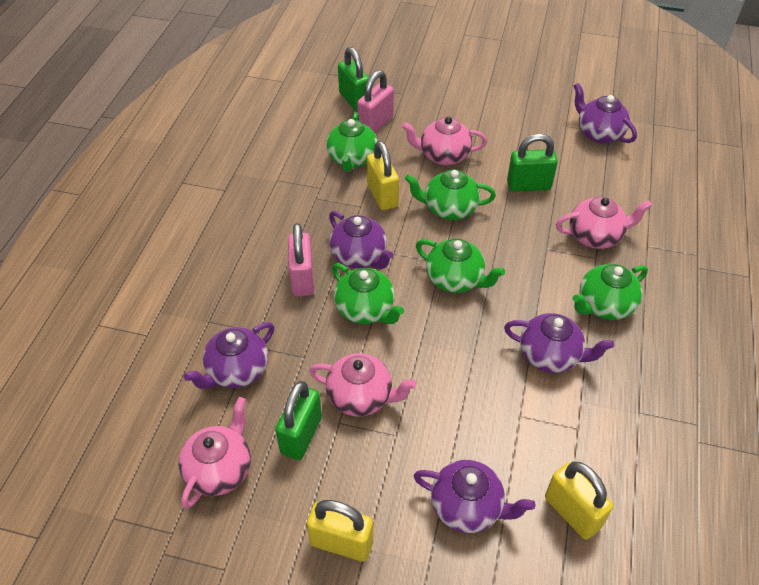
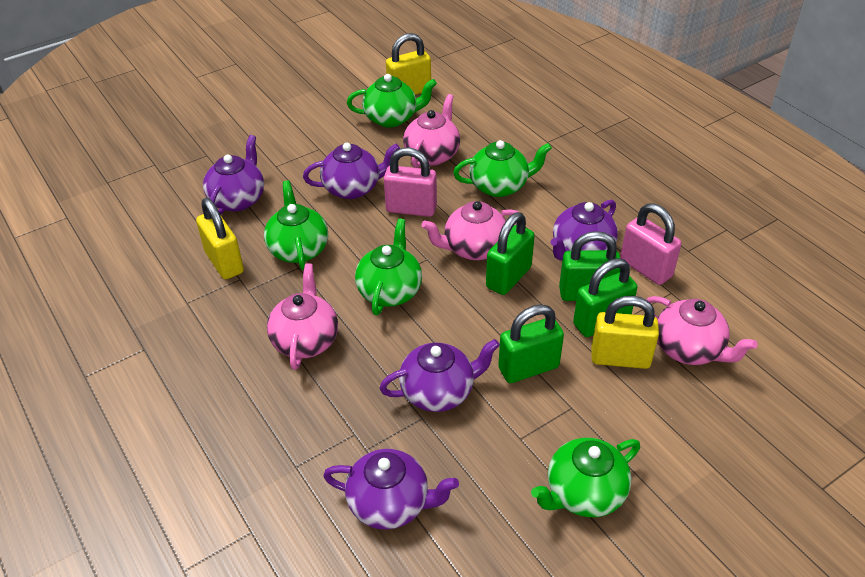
green padlock: [275,381,322,460] [338,47,369,112] [507,134,558,192] = 3 -> [486,212,535,295] [498,304,564,383] [559,231,620,301] [573,258,637,337] = 4

